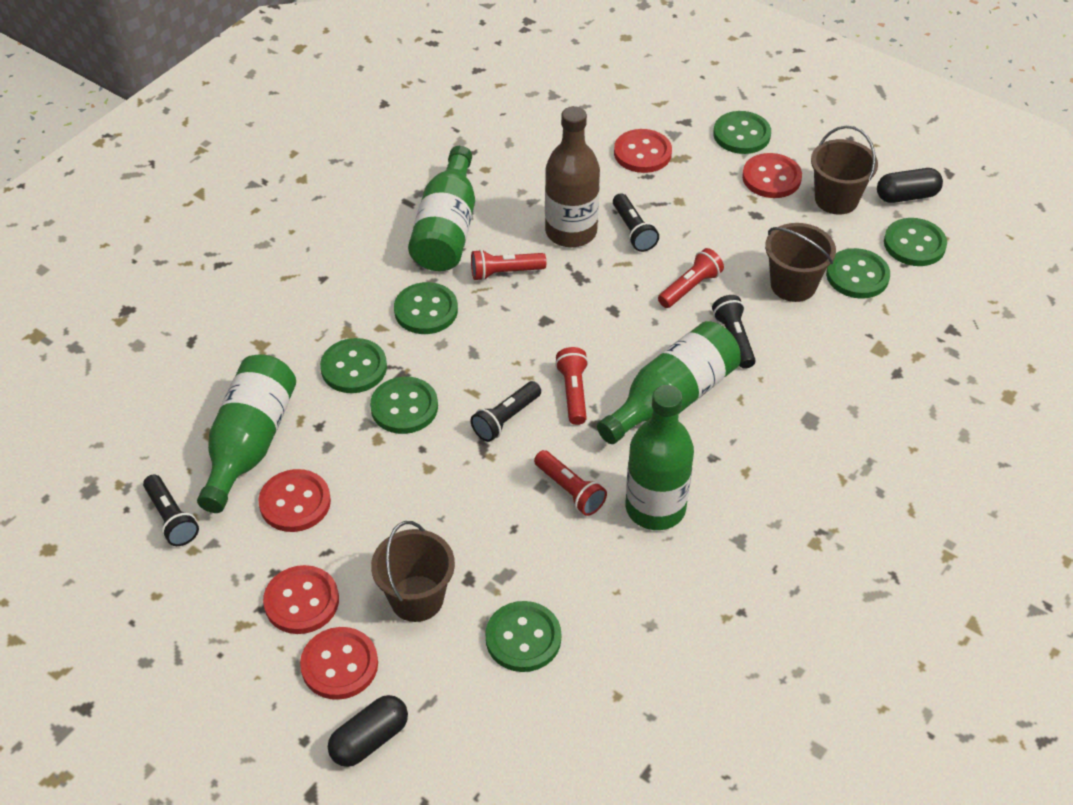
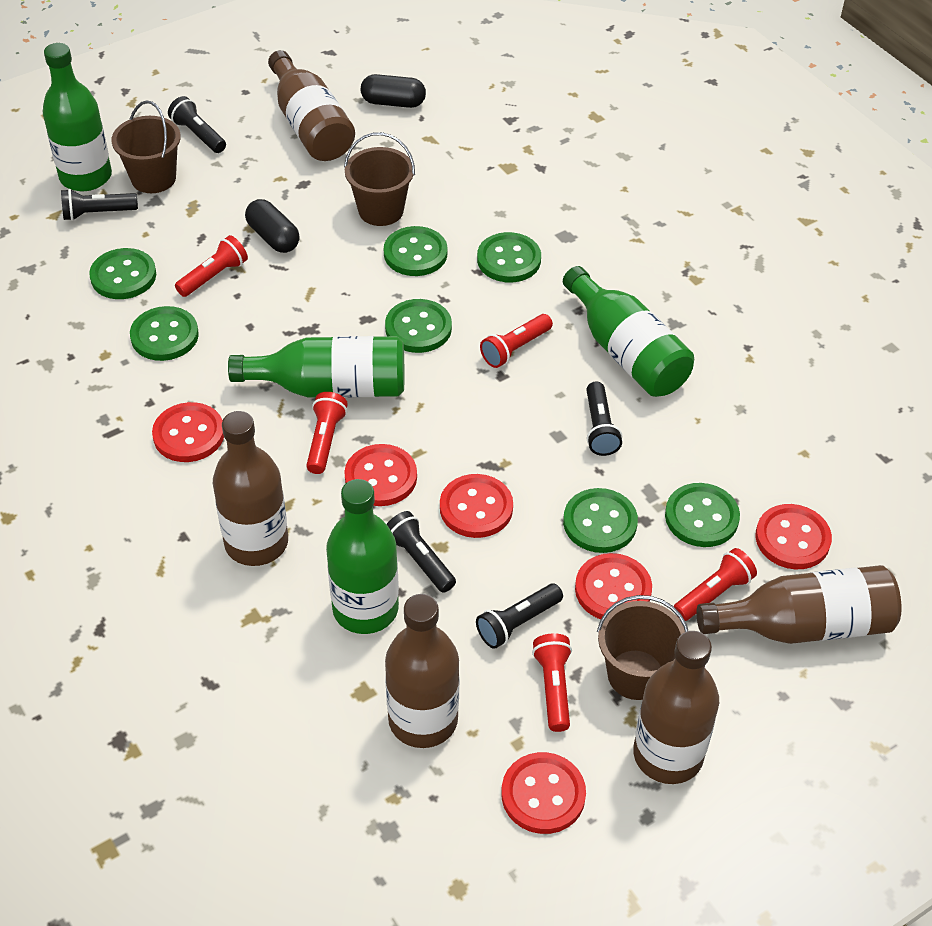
black flashlight: [143,474,199,546] [470,381,541,442] [613,193,659,252] [712,295,756,369] = 4 -> [61,189,138,221] [168,96,226,153] [386,511,456,593] [476,584,563,649] [586,382,622,456] = 5
brown bottle: [545,106,600,247] = 1 -> [213,411,288,566] [268,50,355,161] [385,594,459,748] [633,631,719,784] [696,565,902,644] = 5
red button: [258,469,331,532] [263,565,339,634] [300,627,378,700] [614,129,672,173] [742,153,802,198] = 5 -> [152,402,224,462] [344,444,417,506] [440,474,513,538] [501,752,586,834] [575,553,652,619] [755,504,832,569] = 6
red flashlight: [471,249,546,281] [534,450,607,516] [555,347,588,425] [658,248,724,308] = 4 -> [175,235,248,297] [306,392,348,474] [480,314,553,368] [532,633,572,732] [674,548,757,621] = 5

